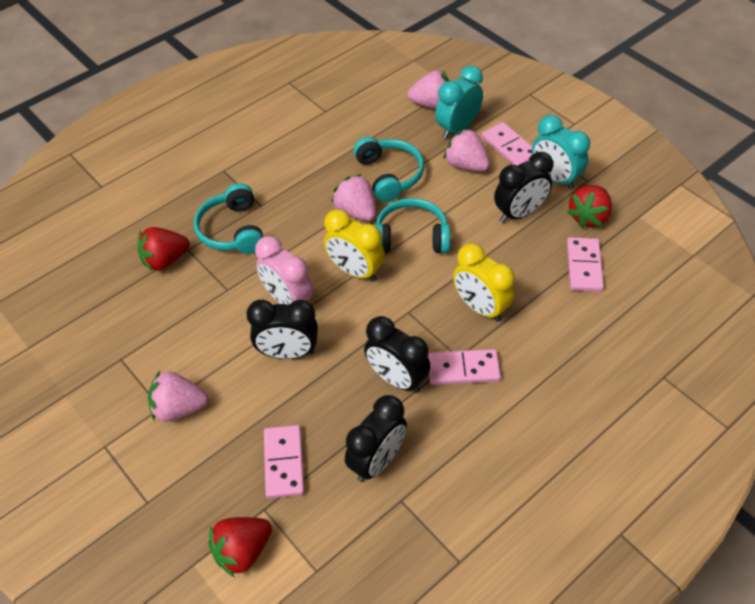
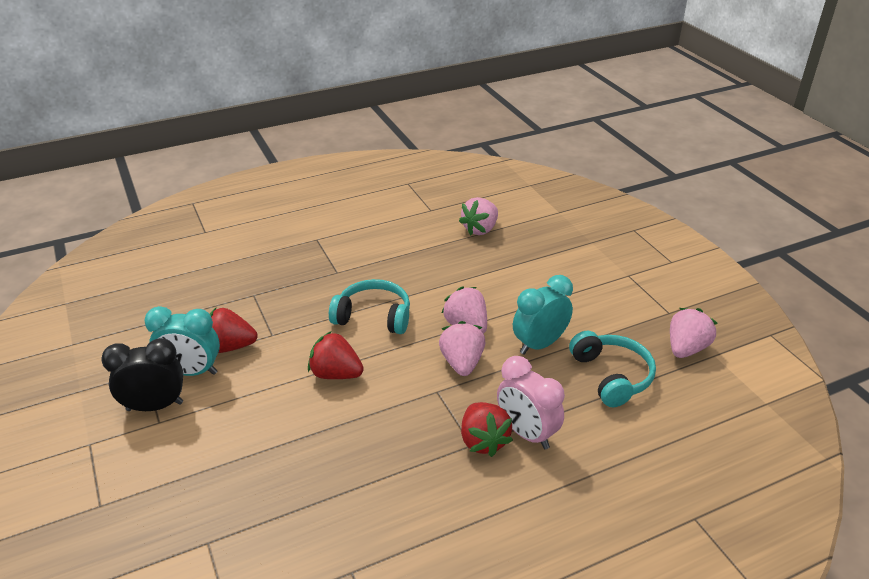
black clock: [246,300,318,359] [345,395,407,482] [364,316,430,393] [494,152,554,223] = 4 -> [101,338,183,411] = 1
pink domino: [264,425,304,499] [428,349,501,385] [482,122,532,166] [567,237,604,292] = 4 -> none = 0
turquoise headphones: [194,183,263,254] [353,137,424,202] [374,198,450,253] = 3 -> [329,279,410,334] [569,331,656,407] = 2
yellow clock: [324,209,385,282] [453,243,515,322] = 2 -> none = 0

